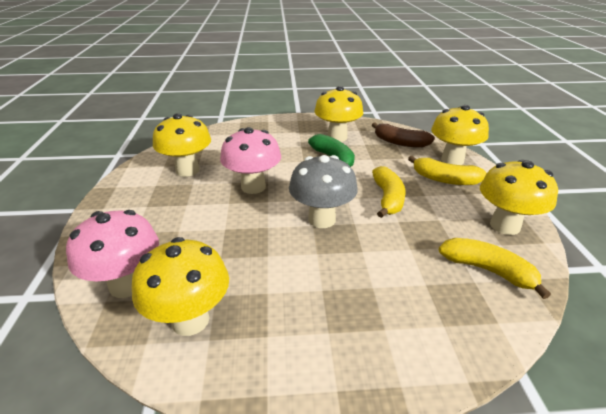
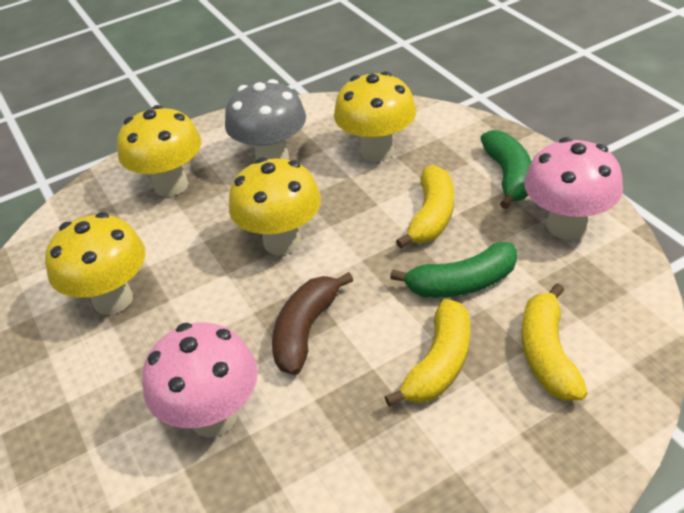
green banana: [308,134,355,167] = 1 -> [390,242,517,298] [480,130,532,209] = 2
yellow mushroom: [132,237,229,336] [153,113,211,177] [314,86,363,142] [431,105,489,165] [480,160,558,235] = 5 -> [45,212,145,315] [117,105,201,197] [229,157,321,255] [334,71,416,162] = 4

